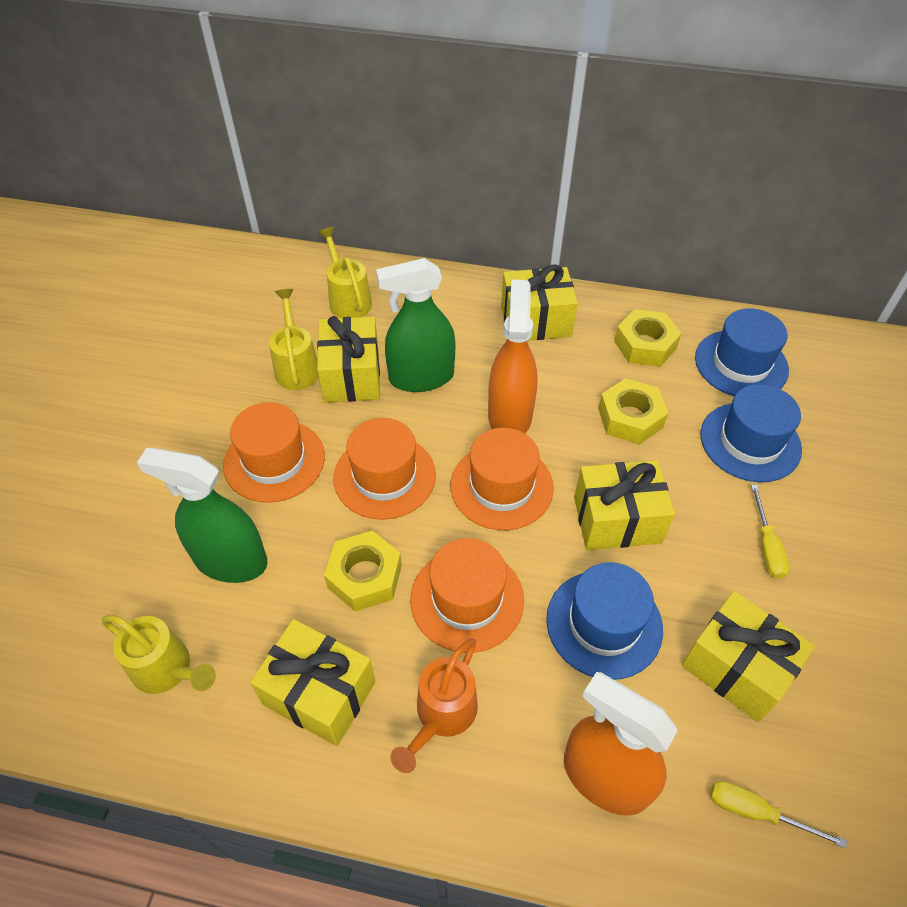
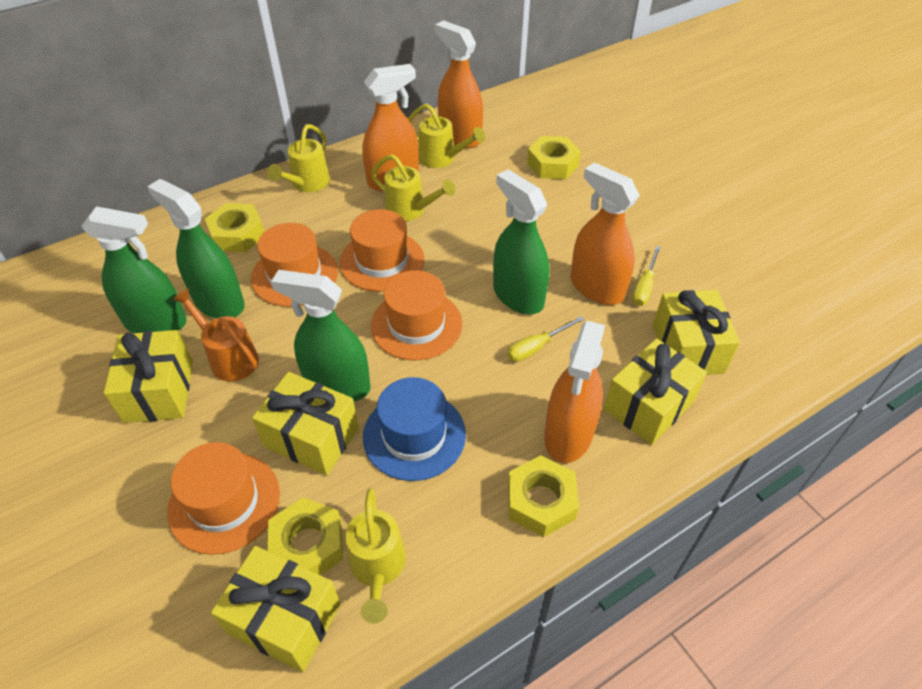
blue hat: [546,562,663,680] [695,308,789,396] [700,384,802,482] = 3 -> [363,377,466,481] = 1
green spray bottle: [137,448,268,583] [376,258,455,392] = 2 -> [81,206,187,333] [147,179,245,318] [271,270,371,401] [493,169,549,314] = 4
orange spray bottle: [488,280,538,433] [564,672,678,816] = 2 -> [362,64,419,191] [435,20,483,148] [544,321,605,463] [571,162,640,305] = 4
yellow nut: [324,531,402,612] [598,378,668,445] [614,309,682,367] = 3 -> [205,203,264,253] [268,497,343,575] [508,455,579,537] [527,136,581,179] = 4
yellow watering can: [102,615,216,694] [269,289,319,390] [318,227,372,318] = 3 -> [267,124,330,192] [345,488,406,624] [371,154,455,221] [408,104,485,168] = 4

